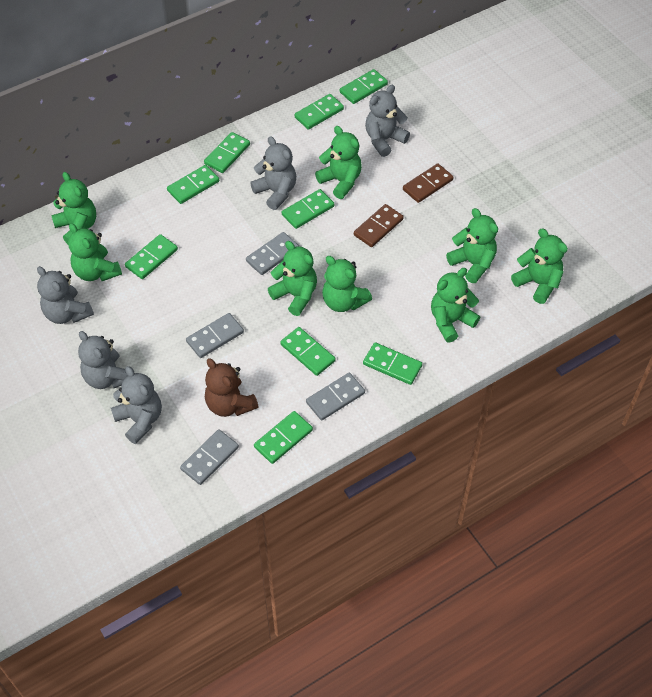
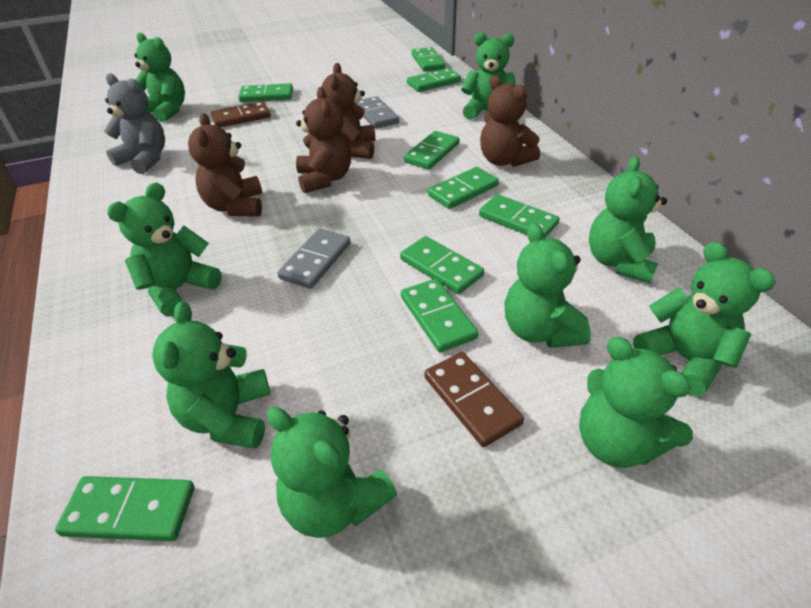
brown teddy bear: [205,358,259,417] = 1 -> [188,113,262,217] [296,87,351,193] [321,63,376,159] [480,75,540,167] = 4
green teddy bear: [51,172,96,244] [68,223,122,281] [268,241,317,316] [315,126,362,199] [322,256,372,312] [431,268,480,343] [446,208,498,283] [511,229,568,304] = 8 -> [107,183,222,317] [134,33,185,122] [152,302,270,449] [267,407,397,538] [461,32,516,120] [505,223,591,348] [579,337,693,468] [589,156,667,284] [633,242,776,396] = 9
grey domino: [180,429,239,485] [186,313,244,358] [246,232,299,275] [306,373,365,420] = 4 -> [277,229,351,289] [355,96,399,129] = 2
grey teddy bear: [37,266,94,324] [78,331,128,389] [111,366,162,444] [250,136,296,210] [365,85,410,157] = 5 -> [104,74,165,174] = 1

